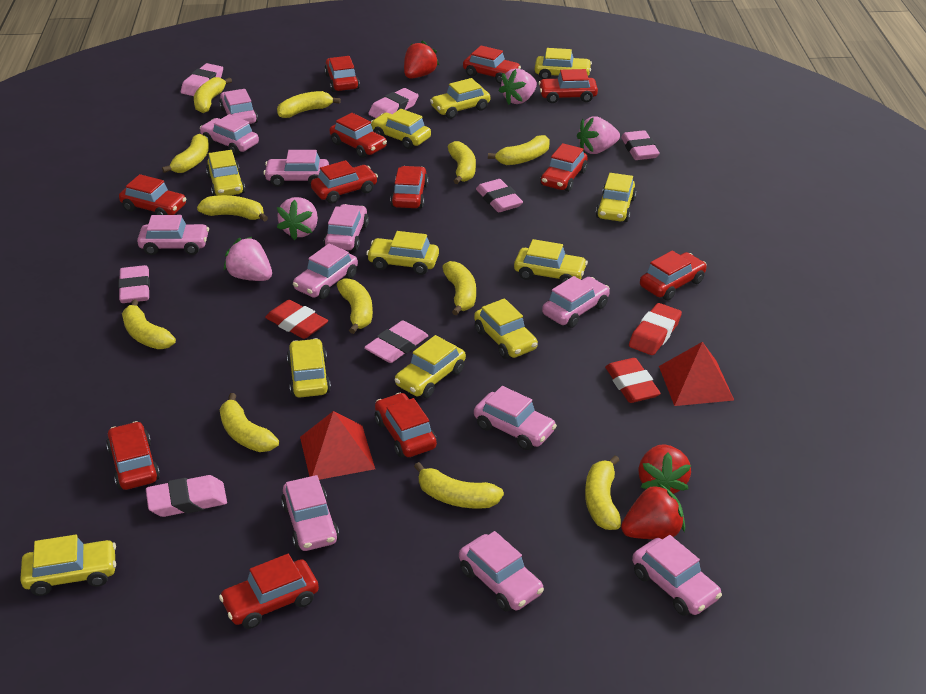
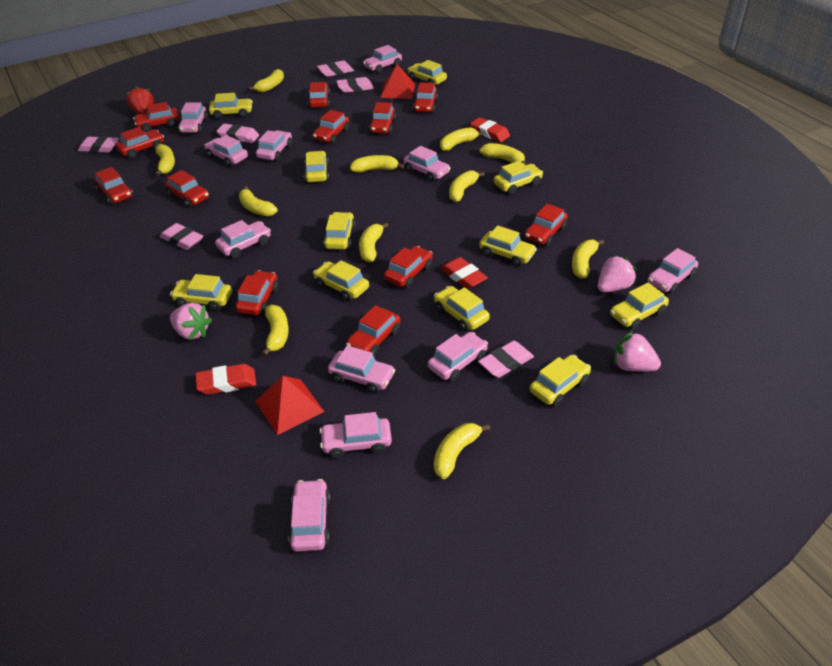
pink eraser: [118,265,150,303] [146,475,227,517] [181,63,223,96] [364,321,428,363] [368,88,419,118] [476,179,523,212] [621,130,660,160] = 7 -> [78,136,119,153] [160,223,203,250] [217,124,259,143] [317,60,354,77] [336,77,374,93] [478,341,534,378] = 6
pink strawberry: [224,237,272,281] [277,197,318,240] [499,68,537,105] [577,117,620,154] = 4 -> [170,303,212,340] [597,255,637,292] [614,331,661,372] = 3
red strawberry: [404,41,439,78] [621,482,685,539] [638,444,691,494] = 3 -> [126,86,154,114] = 1
yellow banana: [122,300,176,349] [162,134,209,173] [194,77,232,113] [197,195,268,222] [219,393,279,452] [277,91,341,118] [337,278,373,334] [414,462,504,509] [442,261,476,316] [448,141,476,184] [488,135,550,165] [585,455,621,530] = 12 -> [155,144,175,176] [239,186,278,217] [249,69,284,92] [262,305,289,356] [350,155,404,173] [359,222,388,262] [434,423,490,479] [440,127,484,151] [449,170,485,202] [479,143,527,165] [572,239,604,279] = 11

